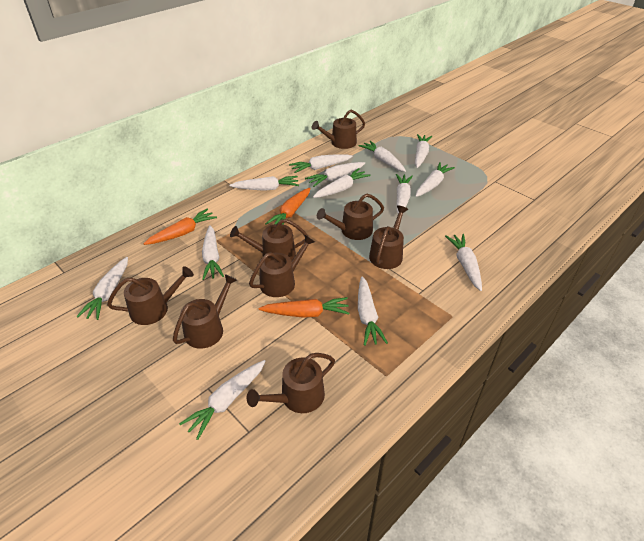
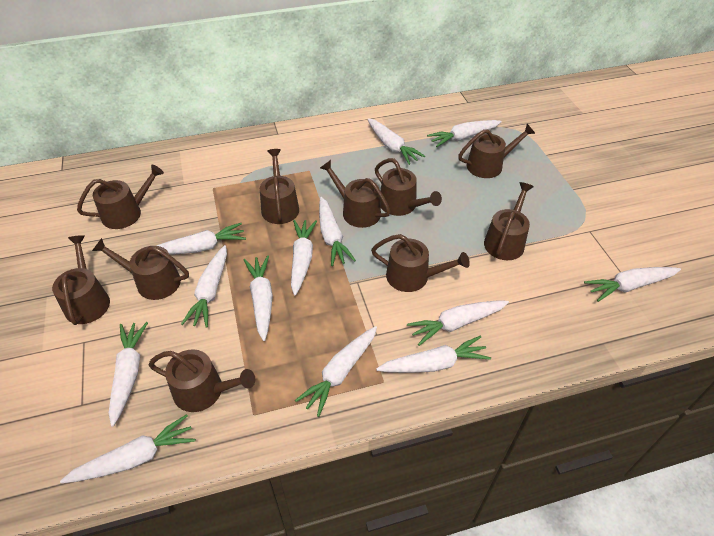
brown watering can: [107,266,194,325] [173,274,237,349] [230,219,309,261] [246,353,335,413] [249,235,315,297] [312,110,365,149] [317,194,384,240] [369,205,408,269] = 8 -> [52,235,110,325] [77,165,164,229] [92,238,189,300] [148,349,255,412] [260,149,299,224] [320,160,391,228] [371,234,470,292] [375,158,442,216] [458,124,535,178] [484,182,534,260] = 10
orange carrot: [144,209,217,245] [259,297,349,318] [265,188,310,225] = 3 -> none = 0

